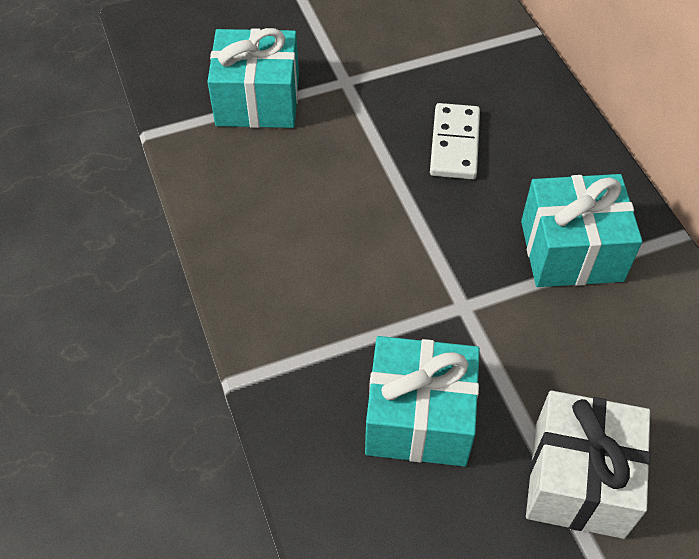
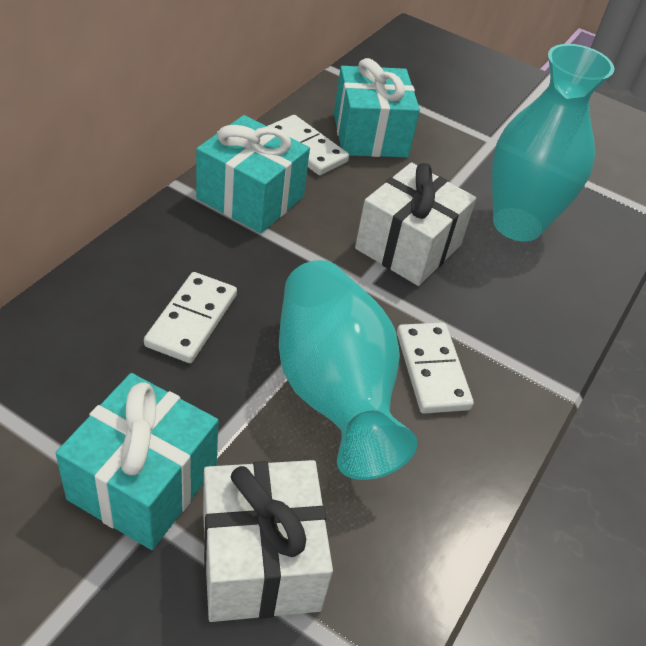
turquoise vase: none = 0 -> [279,260,417,480] [492,44,614,241] = 2
white domino: [430,103,480,179] = 1 -> [144,272,237,363] [268,115,349,175] [397,322,474,414] = 3
white gift: [526,390,650,539] = 1 -> [203,460,333,622] [355,162,476,286] = 2

